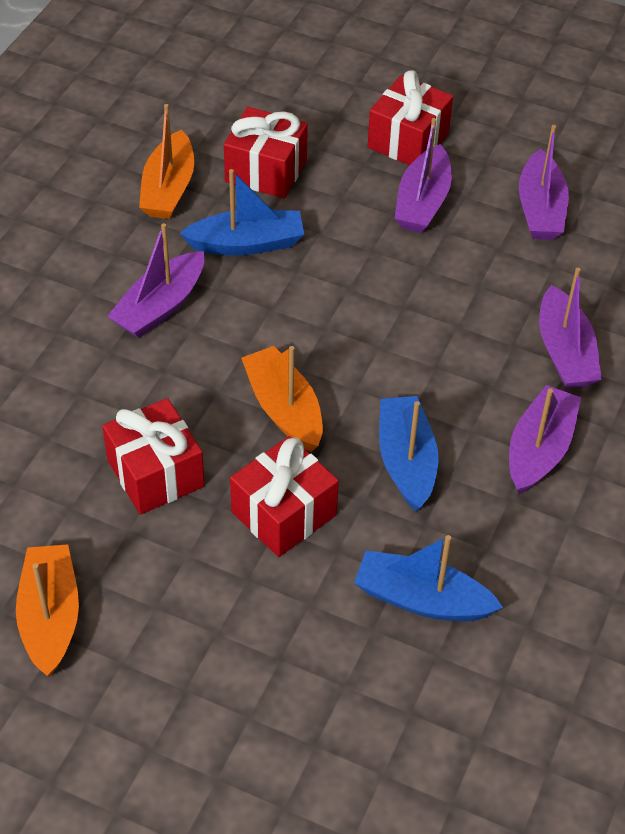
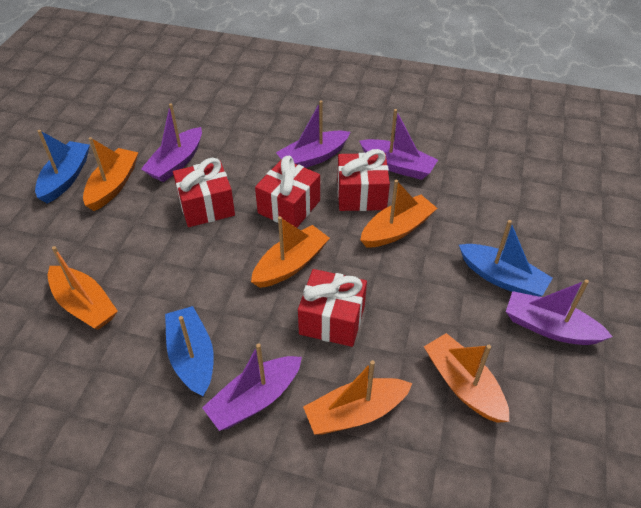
orange boat: [16,544,79,676] [139,104,194,219] [241,346,323,452] = 3 -> [48,246,118,330] [83,137,139,211] [251,216,330,288] [303,360,413,434] [360,180,437,247] [424,333,509,423] = 6

